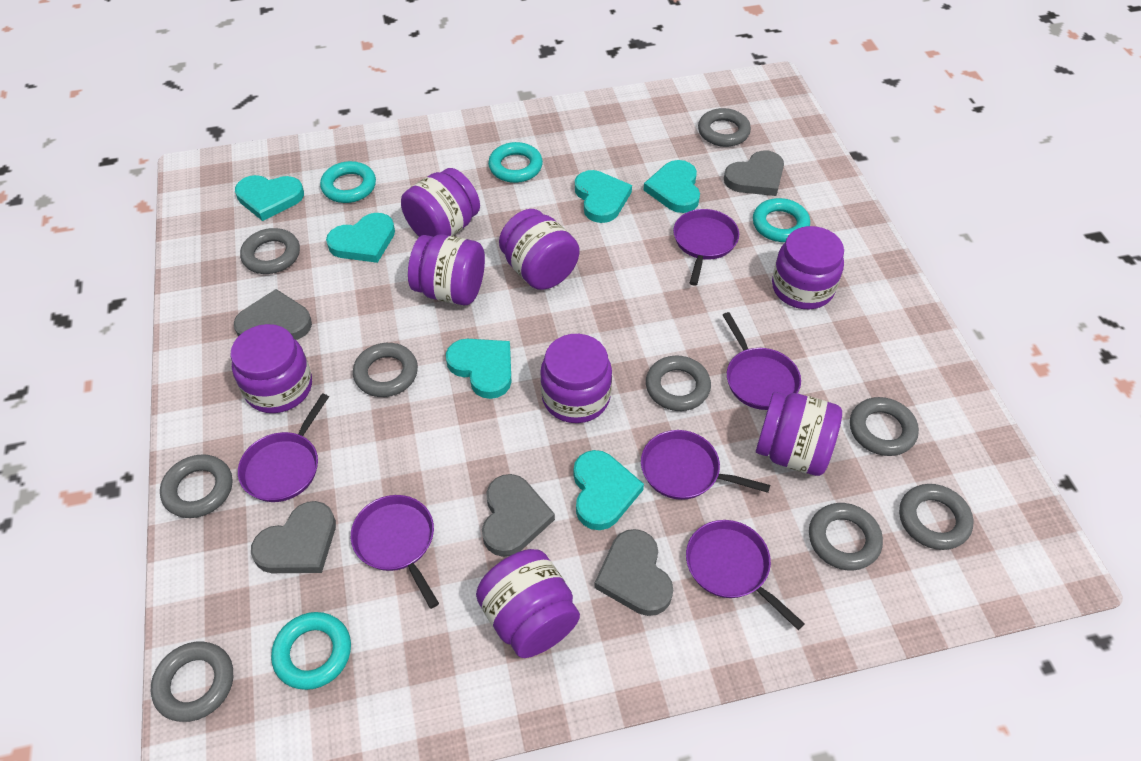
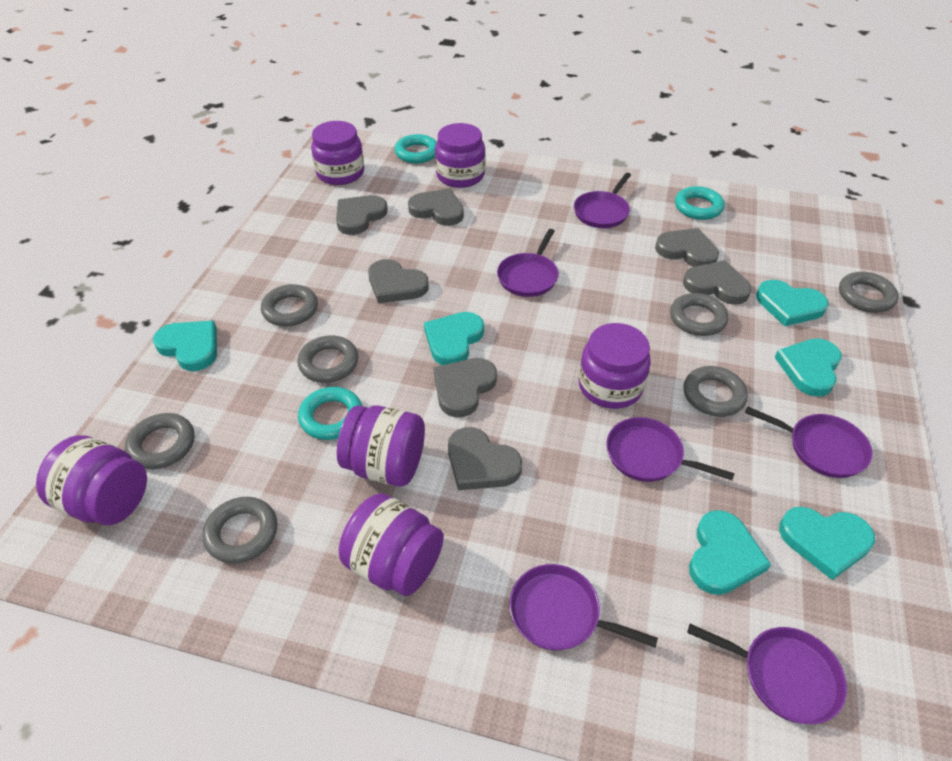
grey heart: [234,289,312,340] [251,501,336,573] [482,474,555,557] [594,529,673,616] [724,150,784,196] = 5 -> [336,195,388,235] [368,259,429,304] [408,188,464,226] [434,358,497,417] [448,427,522,490] [655,228,719,267] [683,260,752,305] = 7
grey ring: [151,641,233,722] [160,454,232,518] [240,228,300,274] [353,343,418,397] [646,355,711,411] [698,108,751,147] [809,503,883,570] [850,397,919,456] [899,484,974,550] = 9 -> [125,413,195,469] [203,497,278,564] [261,284,318,326] [298,335,358,383] [670,293,728,336] [684,366,748,417] [839,272,899,313] = 7
purple jar: [230,324,312,413] [401,168,480,237] [408,234,485,305] [476,549,580,658] [499,209,579,290] [540,334,612,423] [756,392,842,476] [772,226,844,309] = 8 -> [36,435,147,525] [311,121,364,185] [337,405,425,487] [339,493,444,596] [435,123,485,188] [579,323,651,409] = 6
turquoise ring: [271,612,351,690] [320,161,376,203] [488,142,543,183] [753,198,810,242] = 4 -> [298,387,362,440] [395,134,437,163] [675,186,725,220] = 3

